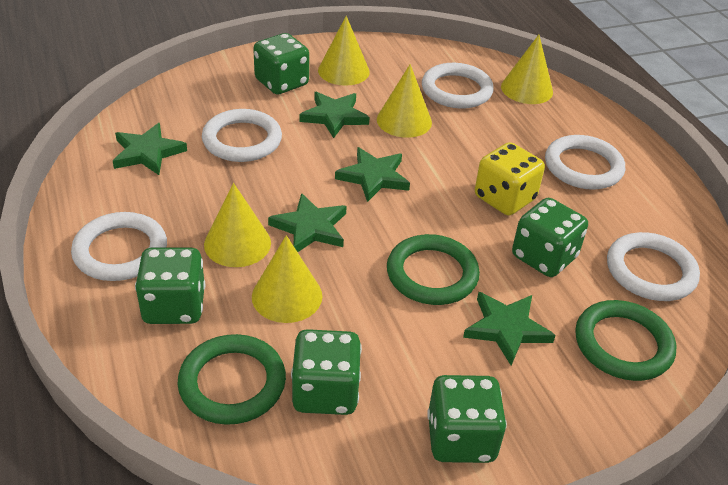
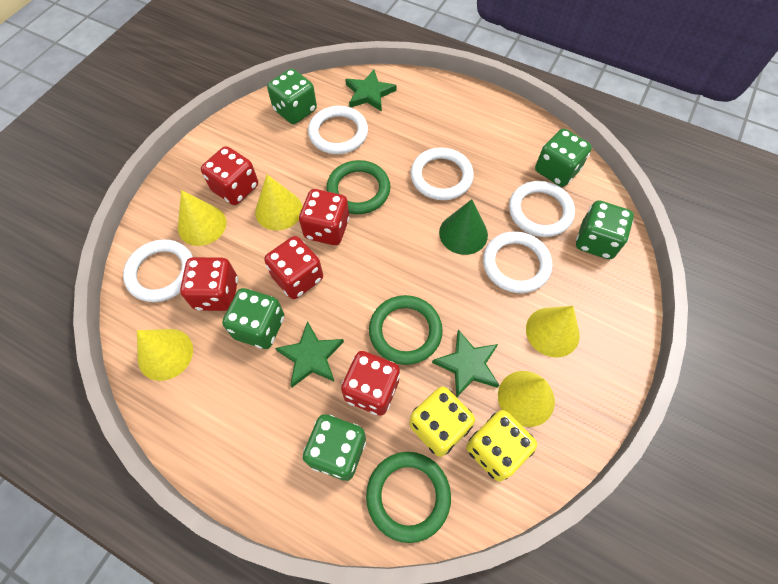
green cone: none = 0 -> [439,199,488,255] = 1
green star: [113,123,187,175] [268,193,347,252] [299,92,369,138] [335,147,410,202] [463,292,556,366] = 5 -> [275,321,344,387] [345,70,397,112] [432,330,499,397] = 3
red dice: none = 0 -> [180,257,238,311] [201,146,258,205] [264,236,323,299] [299,189,350,245] [341,351,400,416] = 5
yellow dice: [475,142,545,216] = 1 -> [409,386,475,457] [466,410,537,482] = 2

